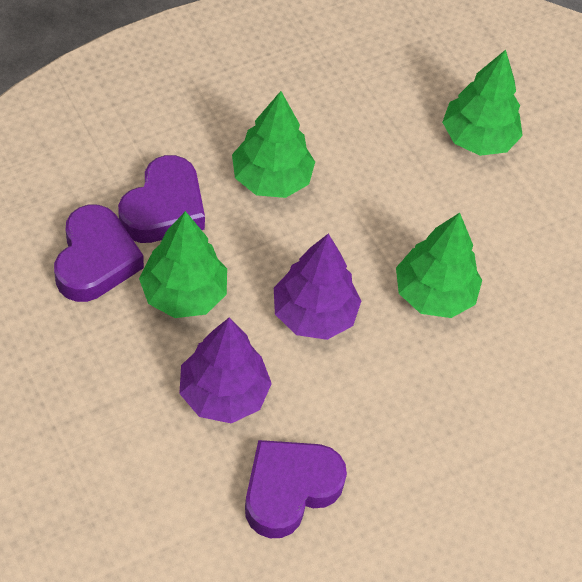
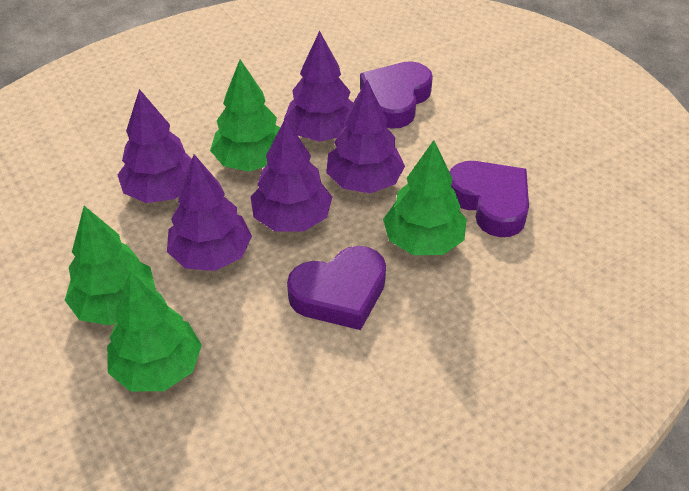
purple tree: [179,318,272,423] [274,234,361,340] = 2 -> [118,89,192,203] [167,154,252,271] [251,117,332,232] [284,31,353,142] [326,80,405,193] = 5

